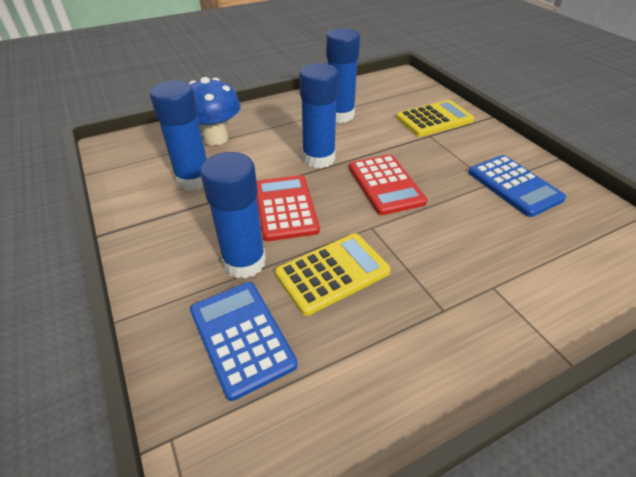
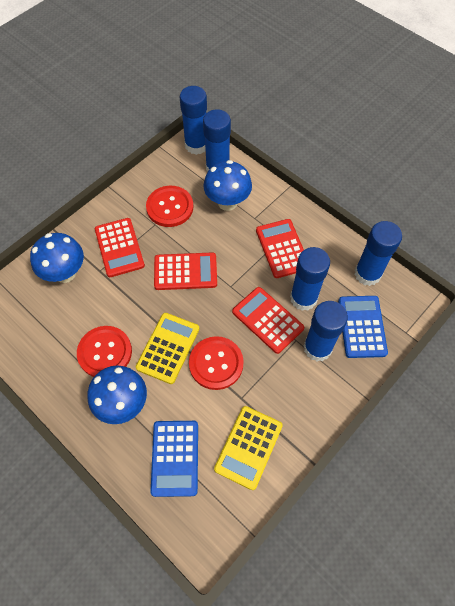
blue glue stick: [150,80,207,190] [200,152,266,278] [299,63,339,168] [326,28,360,123] = 4 -> [180,86,207,155] [203,109,231,171] [290,247,330,311] [303,301,348,361] [354,221,402,286] = 5
blue mushroom: [189,77,241,145] = 1 -> [30,233,84,283] [87,366,147,424] [204,160,252,211] = 3
red button: none = 0 -> [77,326,132,377] [146,186,193,227] [189,336,244,390] = 3
red calculator: [257,175,320,241] [349,155,427,215] = 2 -> [95,218,145,277] [154,252,217,290] [232,287,304,354] [256,219,304,278] = 4

